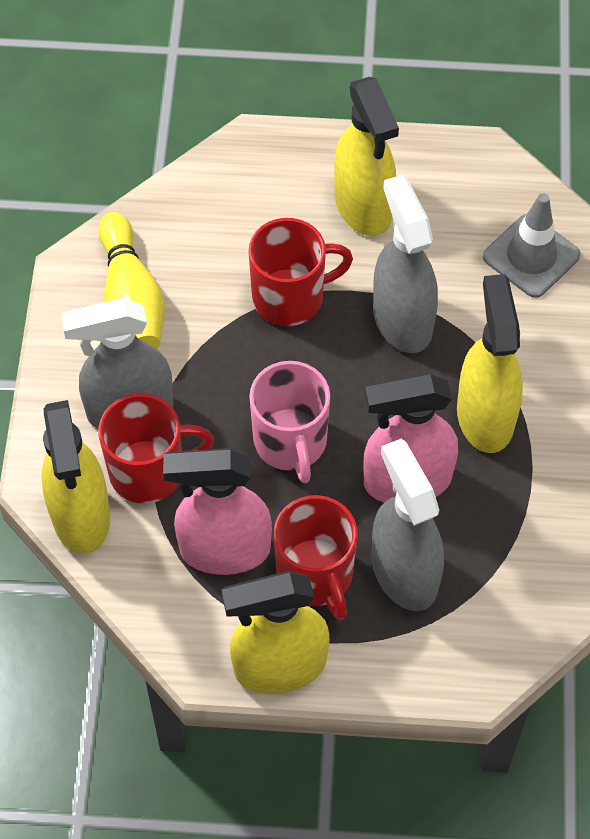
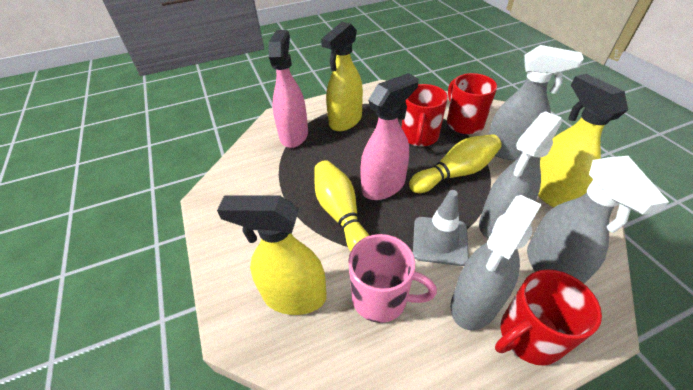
grey spray bottle: [61,298,173,429] [372,439,444,611] [373,175,438,353] = 3 -> [450,195,542,330] [479,111,562,239] [488,45,584,161] [527,156,669,283] = 4
yellow bowling pin: [98,212,165,349] = 1 -> [314,160,370,252] [409,134,502,193] = 2
yellow spray bottle: [42,400,111,554] [222,571,329,694] [334,77,399,236] [457,274,523,453] = 4 -> [217,195,327,315] [321,22,363,131] [538,74,628,207] = 3

